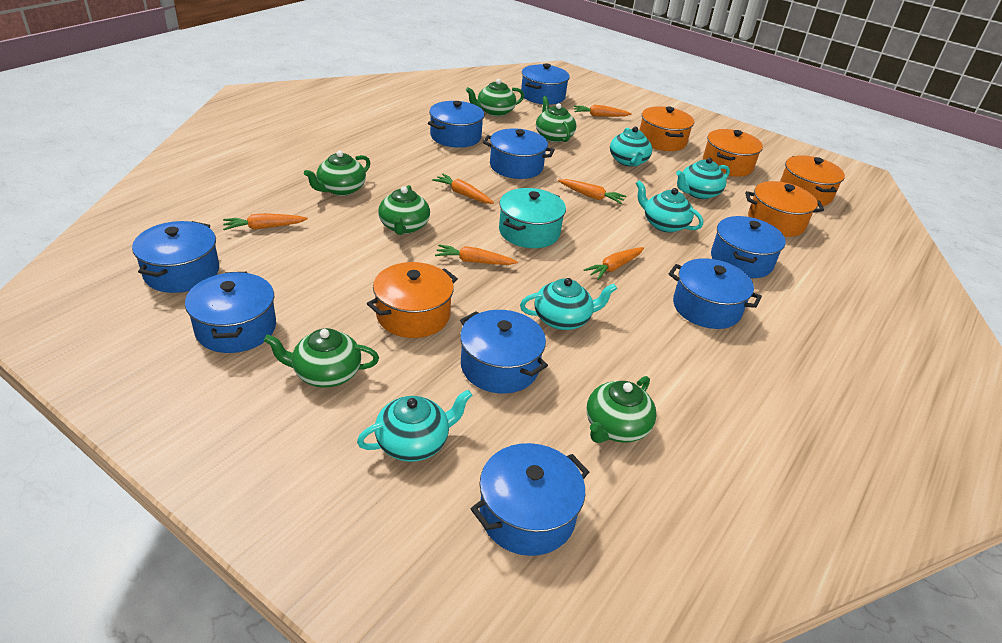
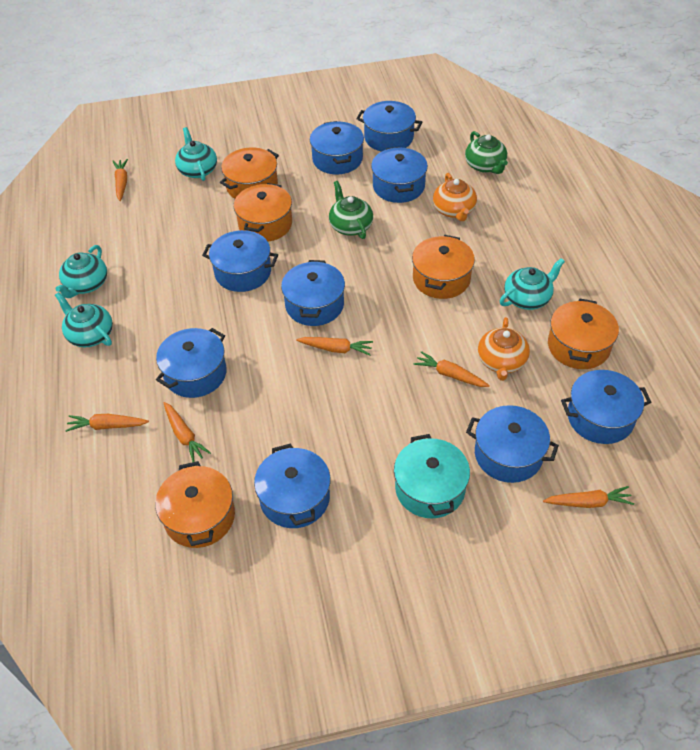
green teapot: [264,328,379,388] [304,151,370,196] [378,185,430,235] [466,79,524,116] [536,96,576,142] [586,376,657,443] = 6 -> [329,181,373,239] [465,131,508,174] = 2
orange teapot: none = 0 -> [433,173,477,221] [478,317,530,381] = 2
turquoise teapot: [357,390,473,462] [520,278,617,330] [610,127,652,167] [636,180,703,233] [676,158,730,199] = 5 -> [55,245,107,298] [55,292,113,347] [175,127,217,181] [500,258,565,310] = 4

